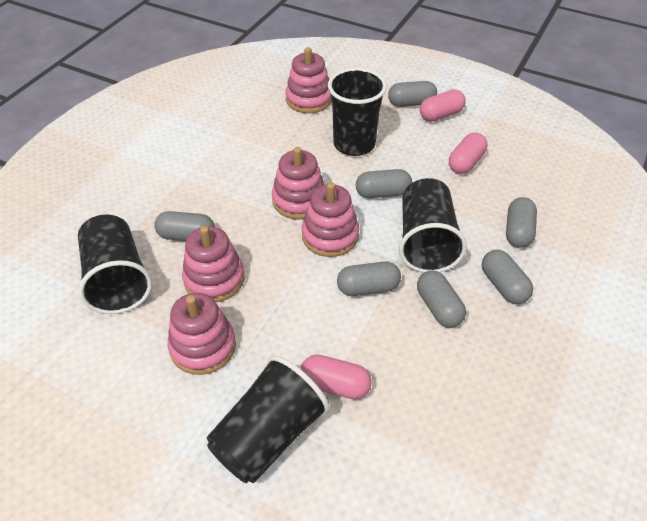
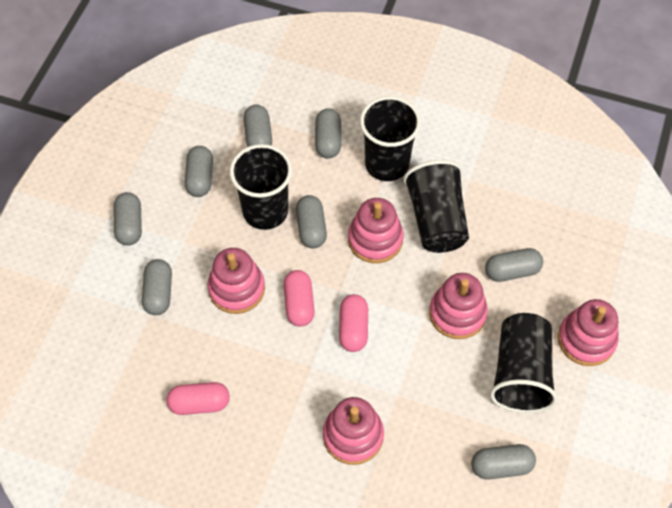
grey capsule: [154,211,215,241] [337,261,401,296] [356,169,412,198] [388,81,437,107] [417,271,466,328] [482,250,533,304] [506,197,537,248] = 7 -> [114,192,142,245] [142,259,172,315] [185,146,213,197] [244,105,272,147] [296,195,327,248] [315,108,341,158] [471,444,536,480] [485,248,543,282] = 8

